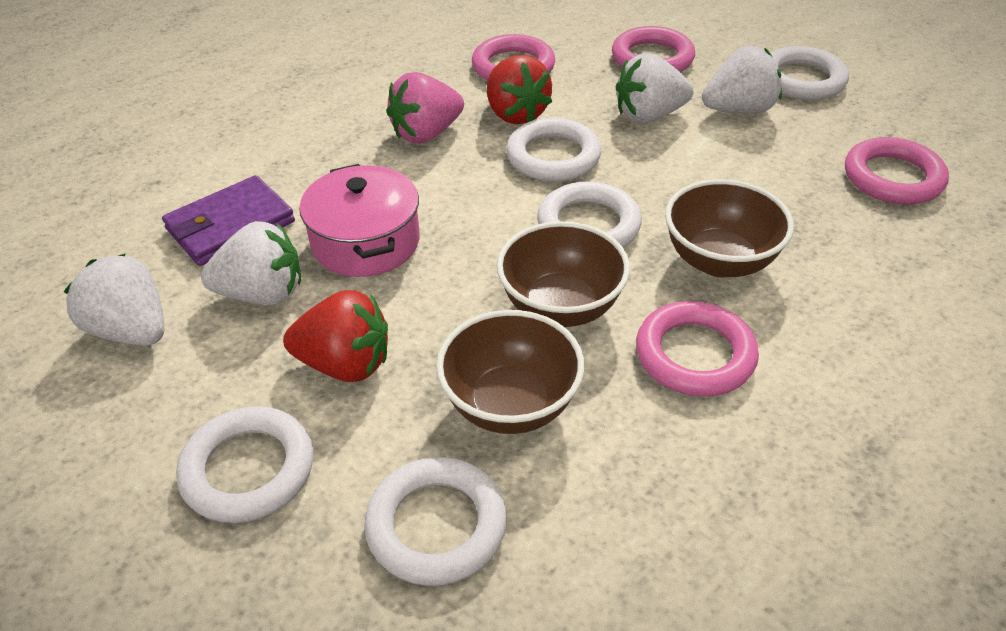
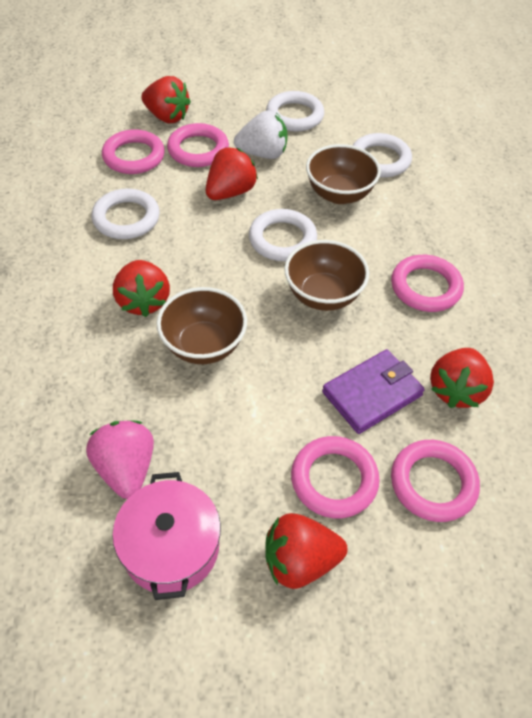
pink ring: [472,34,555,81] [612,26,695,72] [636,301,759,397] [845,137,949,205] = 4 -> [102,129,165,174] [167,123,229,167] [291,436,379,518] [391,255,464,312] [391,440,480,522] = 5
red strawberry: [283,290,388,382] [487,55,552,124] = 2 -> [113,260,170,317] [141,76,191,123] [206,147,258,200] [265,513,348,589] [430,348,494,408] = 5
white ring: [176,406,313,523] [364,457,507,586] [506,118,601,181] [537,181,642,247] [771,46,849,100] = 5 -> [92,188,160,239] [249,209,317,261] [266,91,324,132] [353,133,412,178] = 4
white strawberry: [64,254,165,345] [201,221,301,305] [616,53,693,123] [702,46,782,114] = 4 -> [234,111,288,159] = 1

